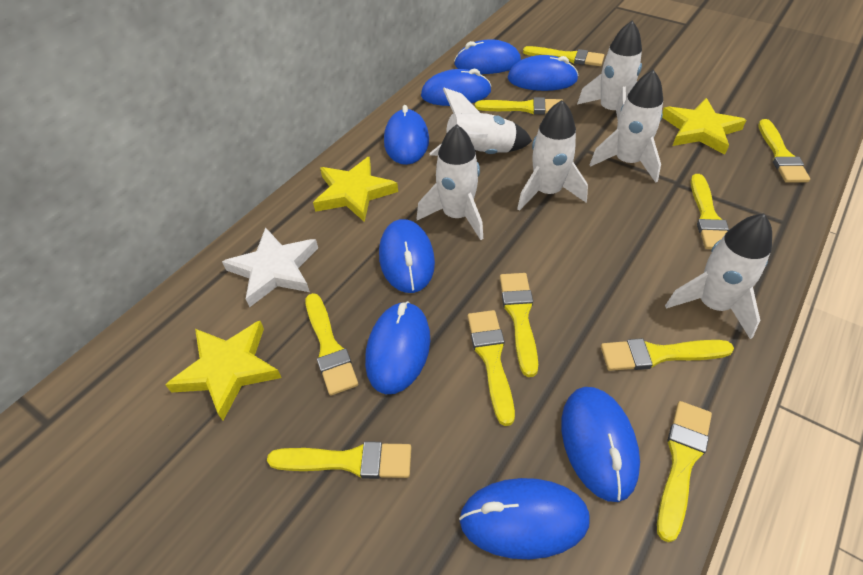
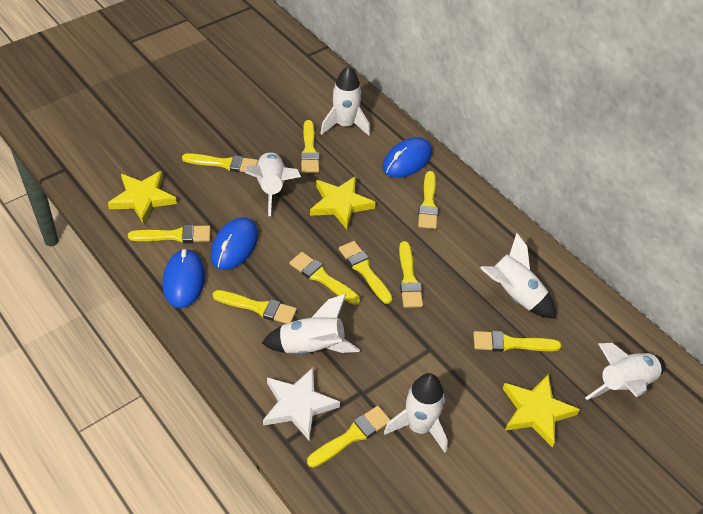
blue mouse: [365,301,430,394] [379,219,435,293] [384,105,429,165] [421,69,491,106] [454,39,521,74] [459,478,590,559] [507,55,579,91] [561,387,640,502] = 8 -> [162,249,205,308] [210,217,258,270] [382,137,432,178] = 3

